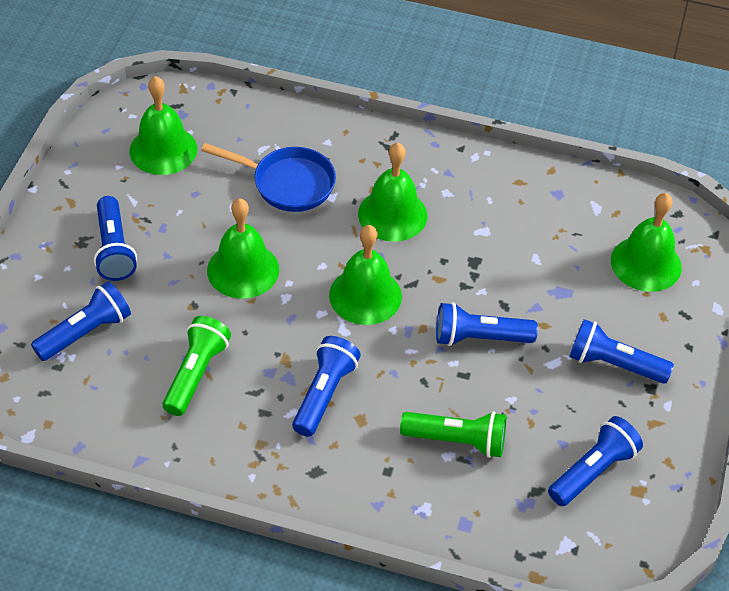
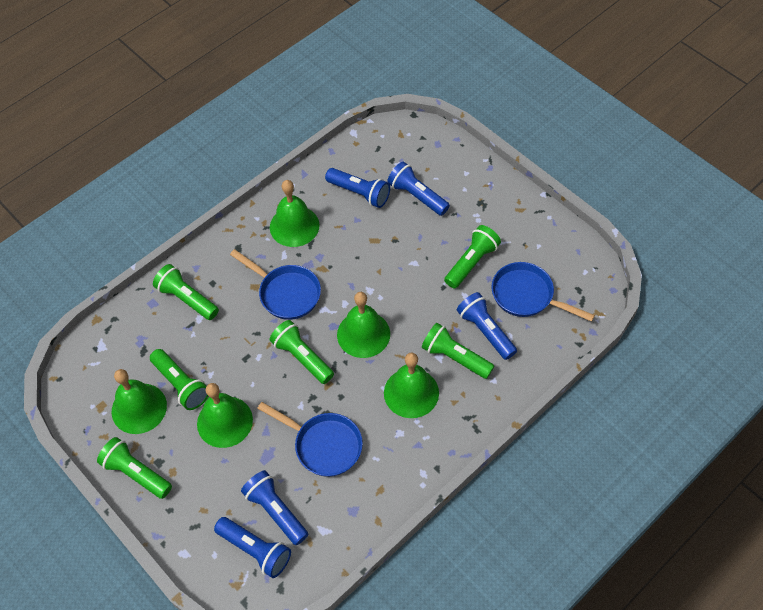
blue flashlight: [31,281,131,361] [94,196,137,281] [292,336,361,437] [436,302,538,346] [548,416,643,506] [569,319,674,384] = 6 -> [214,517,291,578] [241,470,308,545] [325,168,390,208] [387,162,450,216] [457,292,517,360] = 5
blue pan: [201,143,336,212] = 1 -> [230,249,321,320] [257,402,363,477] [492,262,595,322] = 3
green flashlight: [163,316,231,416] [400,411,506,458] = 2 -> [97,437,172,499] [150,349,208,410] [153,264,219,320] [270,320,334,384] [422,323,494,379] [444,225,501,289] = 6

